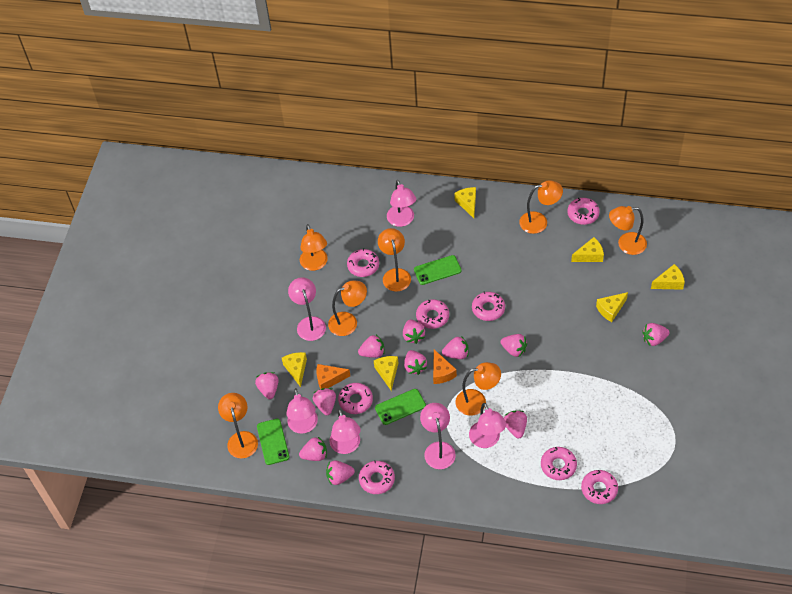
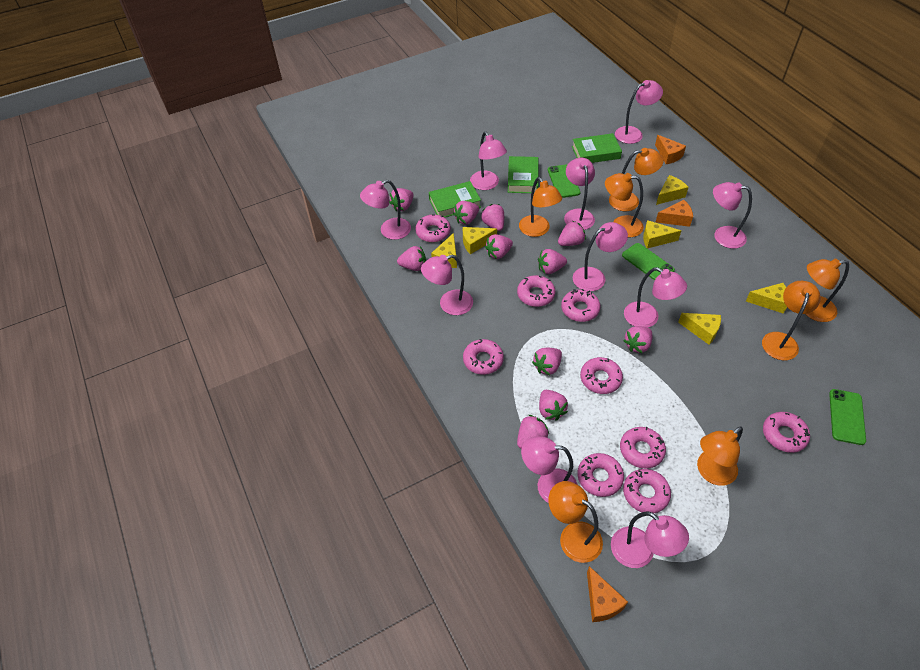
green book: none = 0 -> [429,181,481,218] [508,156,538,193] [572,133,622,163] = 3
orange cheese: [316,364,350,389] [433,349,457,384] = 2 -> [587,566,628,622] [655,135,686,164] [656,200,693,227] = 3
pink donut: [338,383,373,414] [347,248,379,277] [359,460,395,494] [416,299,449,329] [472,291,505,321] [541,447,577,480] [567,198,600,225] [581,470,618,504] = 8 -> [415,214,451,242] [463,339,504,375] [517,275,556,307] [561,289,601,322] [577,453,624,497] [580,357,623,394] [620,427,666,469] [623,469,671,513] [763,412,810,453] = 9
pink lamp: [286,388,318,434] [288,277,326,341] [329,409,361,454] [387,180,416,227] [420,403,456,469] [469,403,506,448] = 6 -> [360,180,411,240] [421,255,473,315] [470,132,507,190] [521,437,578,503] [564,158,595,230] [573,222,628,291] [611,511,689,568] [615,80,663,144] [624,267,687,327] [713,182,752,249] = 10

